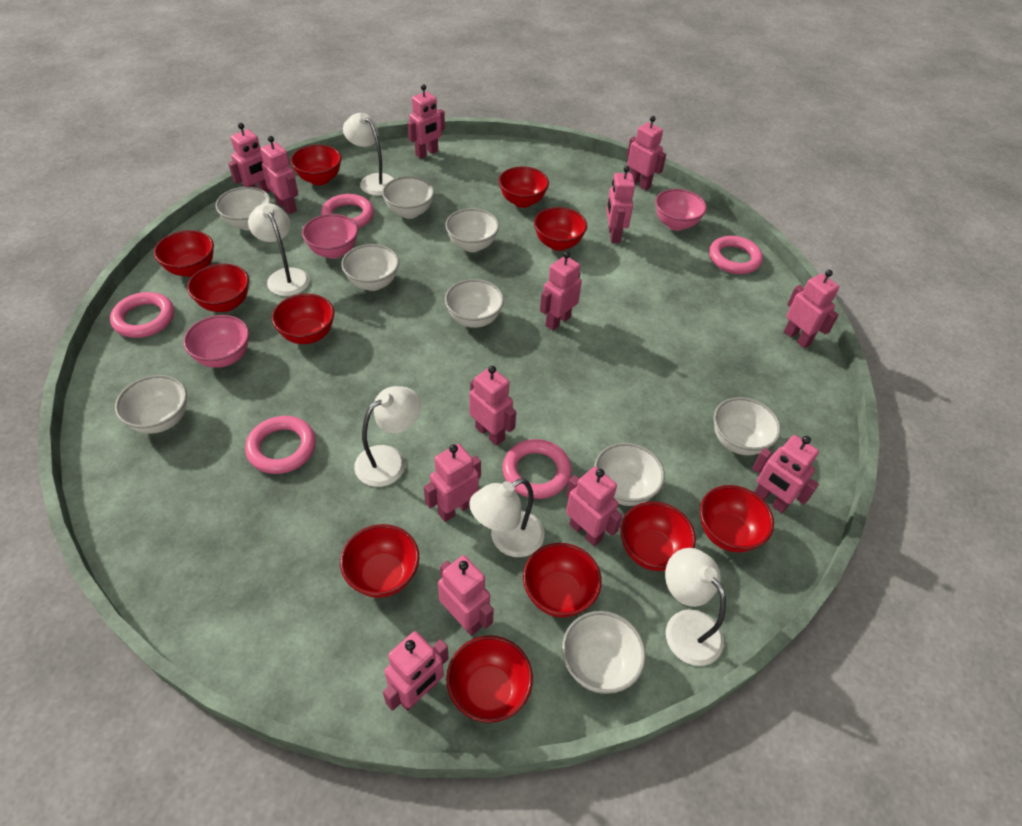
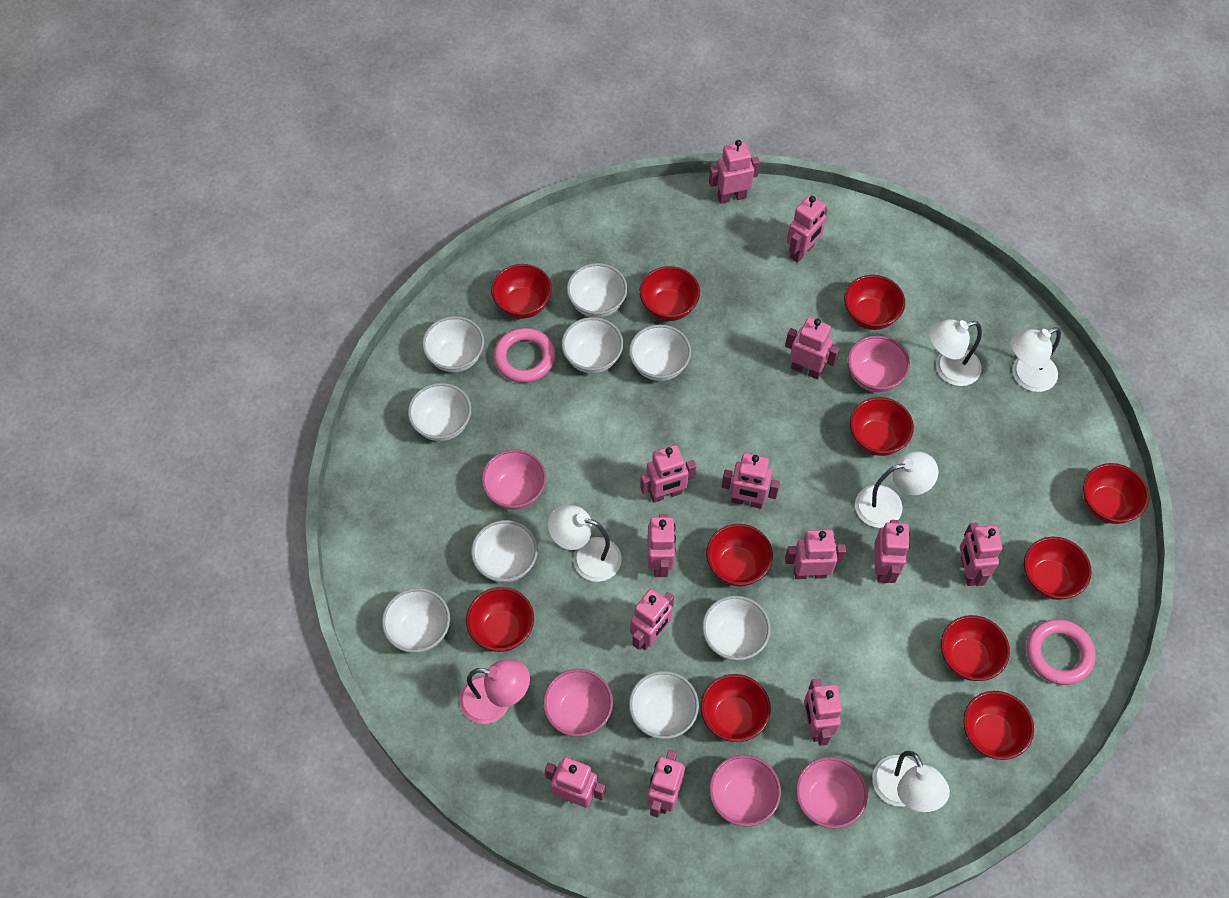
pink bowl: [183,315,249,368] [302,214,358,259] [655,189,707,231] = 3 -> [481,449,546,510] [543,669,613,737] [709,755,781,827] [796,757,868,829] [847,335,910,392] = 5
pink lamp: none = 0 -> [460,660,530,724] = 1
pink ring: [110,292,174,338] [245,416,316,474] [321,194,374,228] [503,439,572,499] [709,236,763,274] = 5 -> [494,328,555,383] [1026,619,1096,685] = 2

